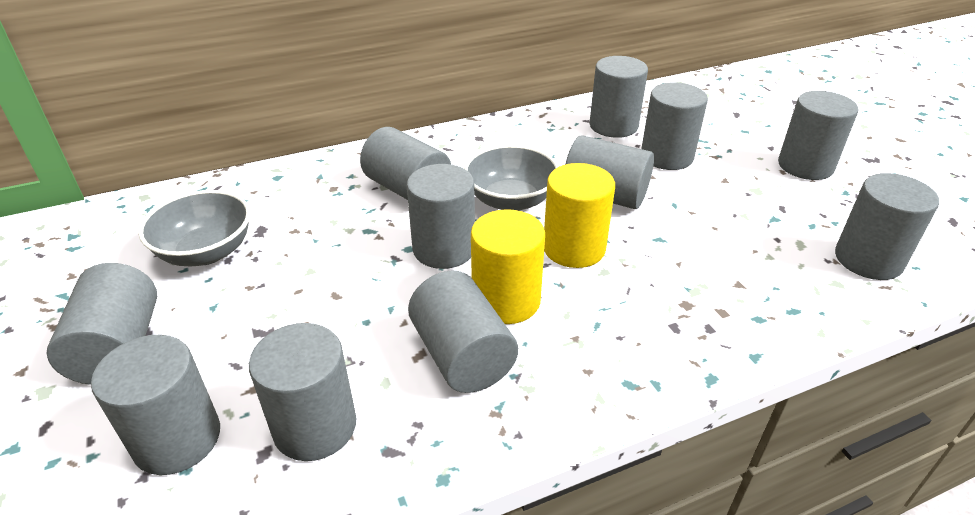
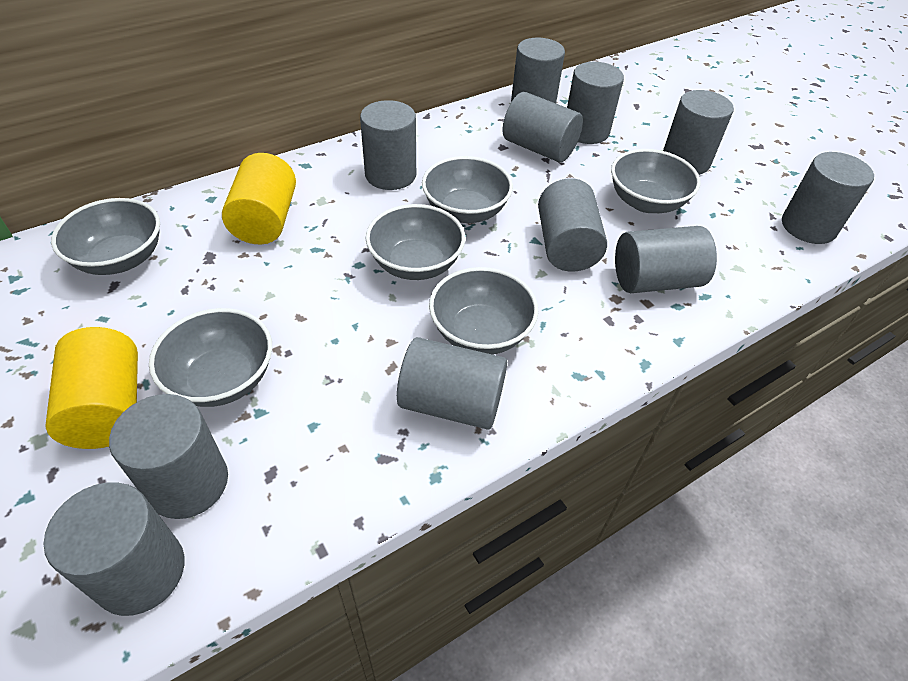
grey bowl: [138,190,251,266] [464,145,559,211] = 2 -> [51,198,160,275] [149,308,272,407] [366,204,465,280] [422,156,513,223] [429,267,538,355] [611,149,701,213] = 6

